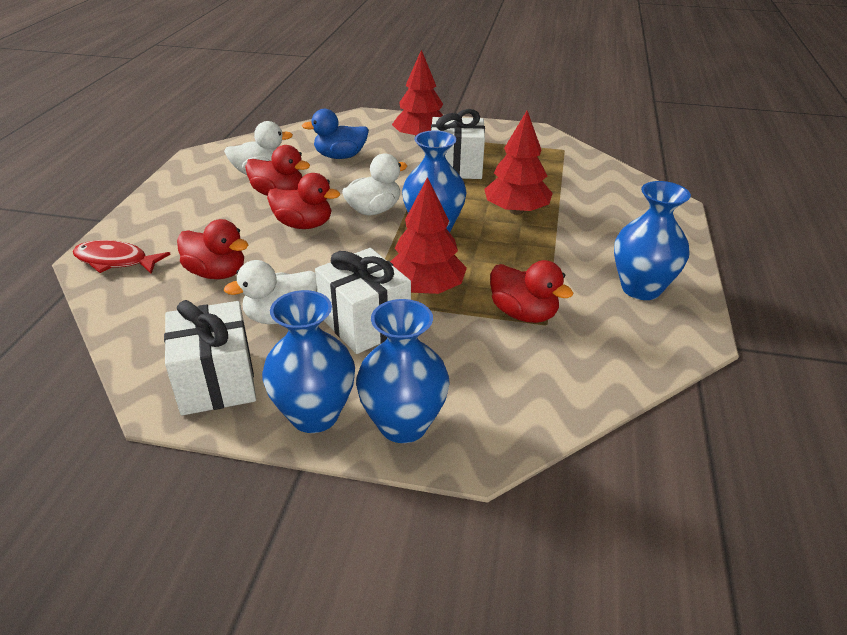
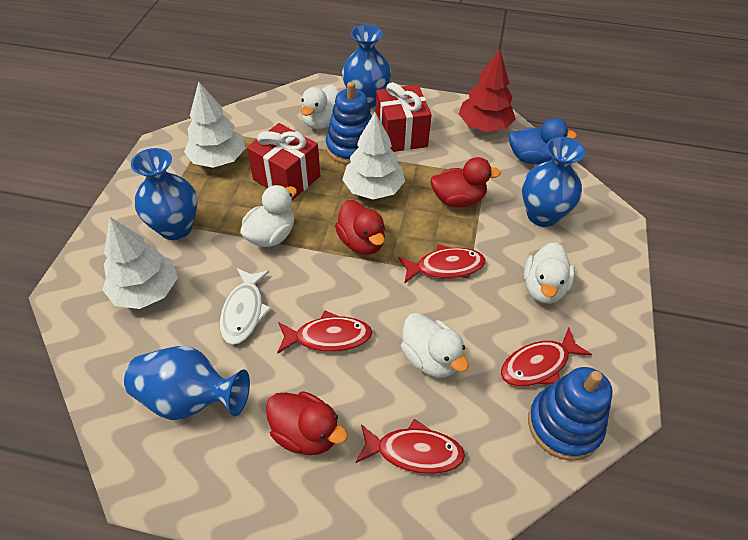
blue stacking toy: none = 0 -> [326,82,372,165] [528,367,613,461] = 2
red duck: [177,219,248,279] [245,145,310,196] [267,173,340,229] [490,260,573,323] = 4 -> [266,391,348,455] [335,200,385,255] [430,157,501,207] = 3
red fish: [73,240,171,274] = 1 -> [277,311,372,354] [355,419,465,474] [398,244,486,284] [500,328,592,386] = 4
red gift: none = 0 -> [247,123,320,200] [376,82,432,152] = 2
red tree: [390,177,467,294] [392,50,443,136] [484,111,553,215] = 3 -> [459,49,515,132] = 1
white duck: [224,121,293,175] [224,260,317,324] [342,153,407,215] = 3 -> [240,185,297,247] [301,85,339,129] [401,313,469,378] [523,242,575,304] = 4
white fish: none = 0 -> [220,268,271,345] = 1
white gift: [164,300,256,415] [315,248,411,354] [431,109,485,179] = 3 -> none = 0
white tree: none = 0 -> [103,217,178,309] [184,82,245,168] [342,112,405,199] = 3

